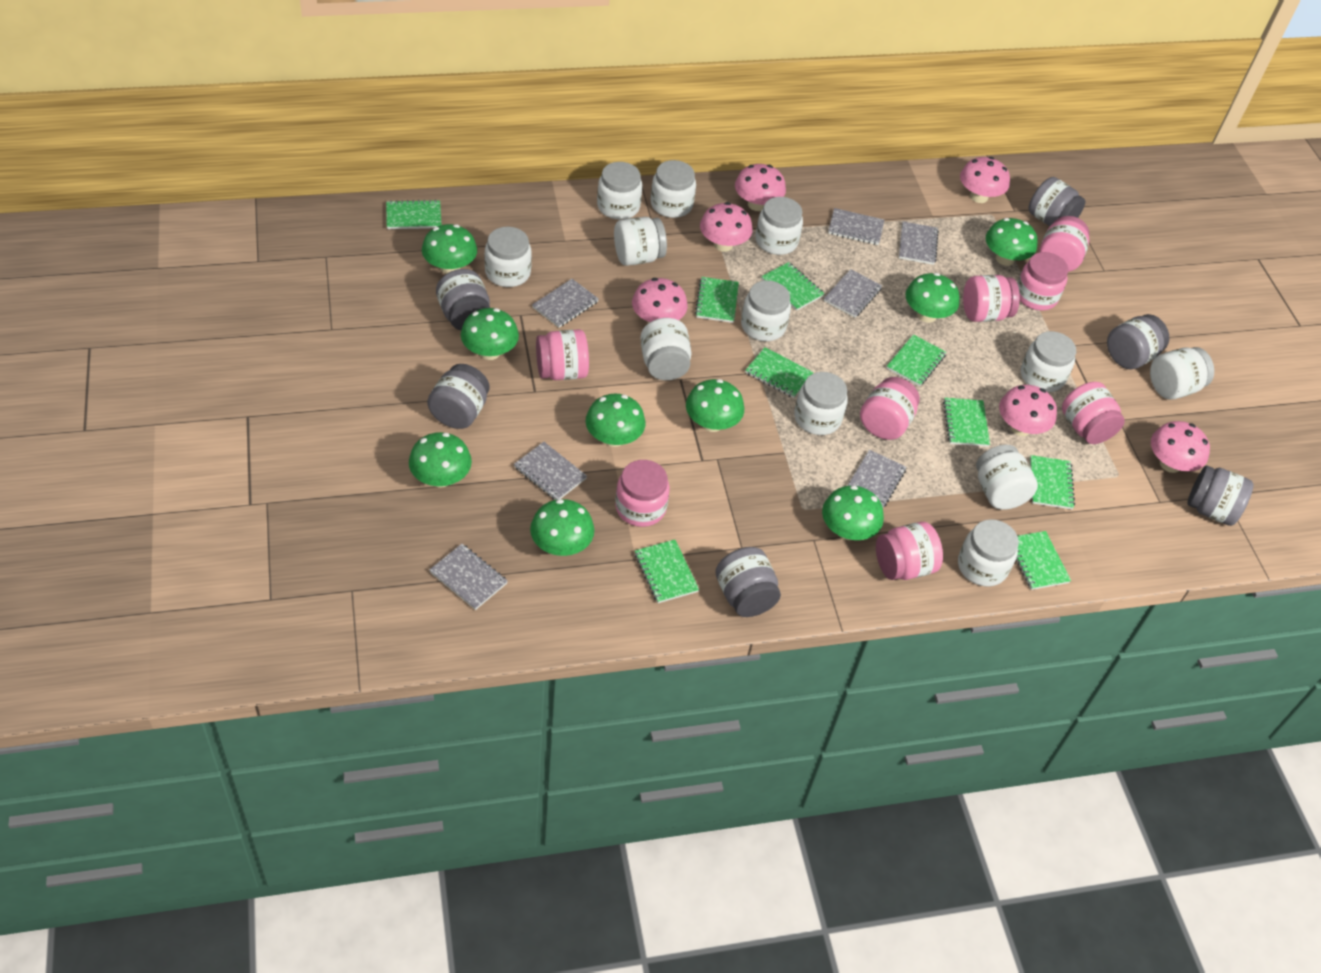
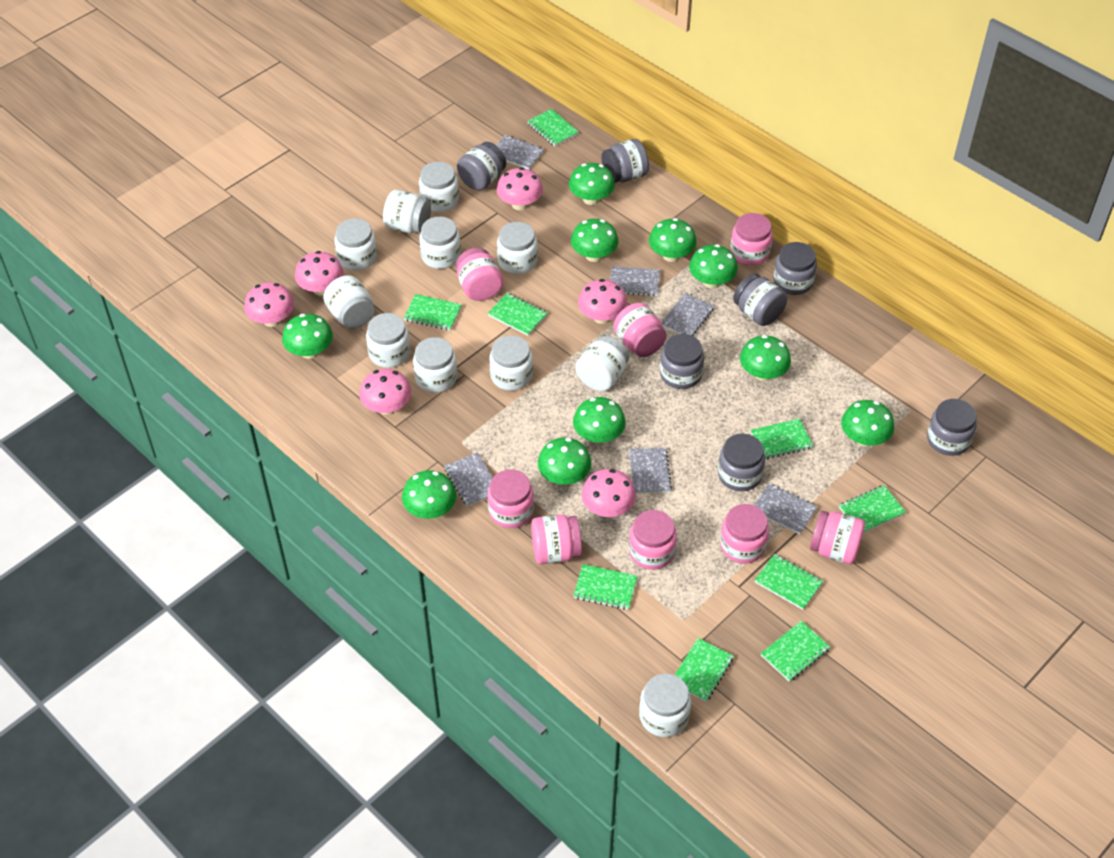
green mushroom: [409,432,472,487] [422,224,477,274] [461,308,519,360] [530,499,594,556] [586,394,646,447] [686,379,744,432] [822,485,884,540] [906,273,960,323] [986,218,1038,266] = 9 -> [282,314,333,359] [402,470,457,519] [538,438,591,485] [569,163,615,205] [571,219,619,262] [573,397,626,444] [649,218,697,262] [689,244,738,289] [740,335,791,381] [841,400,894,447] = 10
grey jar: [427,364,489,429] [436,269,490,330] [715,547,781,617] [1029,177,1085,226] [1107,314,1169,369] [1187,465,1254,526] = 6 -> [457,142,506,191] [601,139,649,183] [660,334,704,389] [718,433,765,491] [733,273,787,326] [773,242,817,295] [927,399,977,456] = 7
grey notebook: [429,544,508,610] [514,442,587,500] [532,279,599,328] [824,269,882,318] [828,208,884,245] [847,450,906,507] [899,221,939,265] = 7 -> [444,453,493,506] [496,135,544,169] [610,266,660,296] [629,447,672,494] [661,293,714,336] [754,483,818,534] = 6
white jar: [485,227,532,287] [597,162,642,220] [614,217,667,266] [640,318,692,380] [651,160,696,218] [741,280,791,341] [756,197,803,255] [794,372,848,435] [958,519,1019,586] [976,445,1038,510] [1021,331,1076,392] [1150,347,1214,400] = 12 -> [323,275,375,329] [335,218,377,271] [366,313,410,368] [383,190,431,233] [413,337,457,393] [419,162,459,213] [419,217,461,269] [489,335,533,391] [497,222,538,274] [575,336,629,391] [639,674,691,737] = 11

